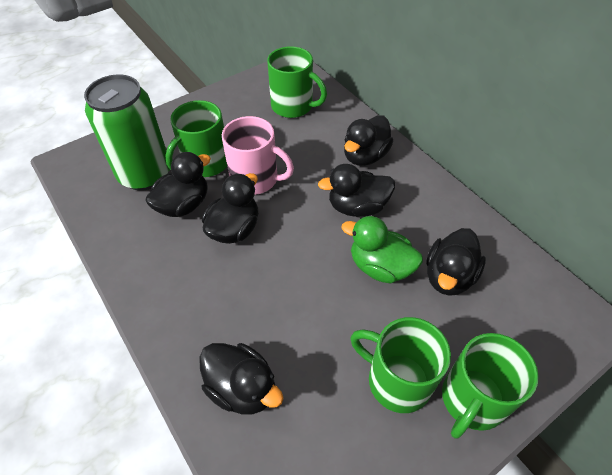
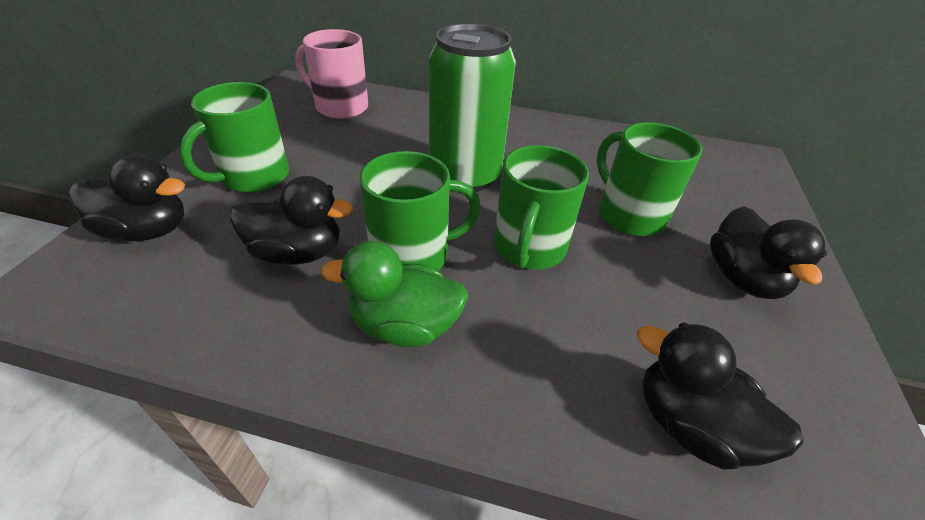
black duck: [145,152,211,217] [199,343,284,414] [202,173,258,244] [318,164,395,217] [344,115,393,166] [426,228,486,296] = 6 -> [69,154,185,241] [230,176,353,265] [637,322,803,470] [710,206,827,299] = 4

